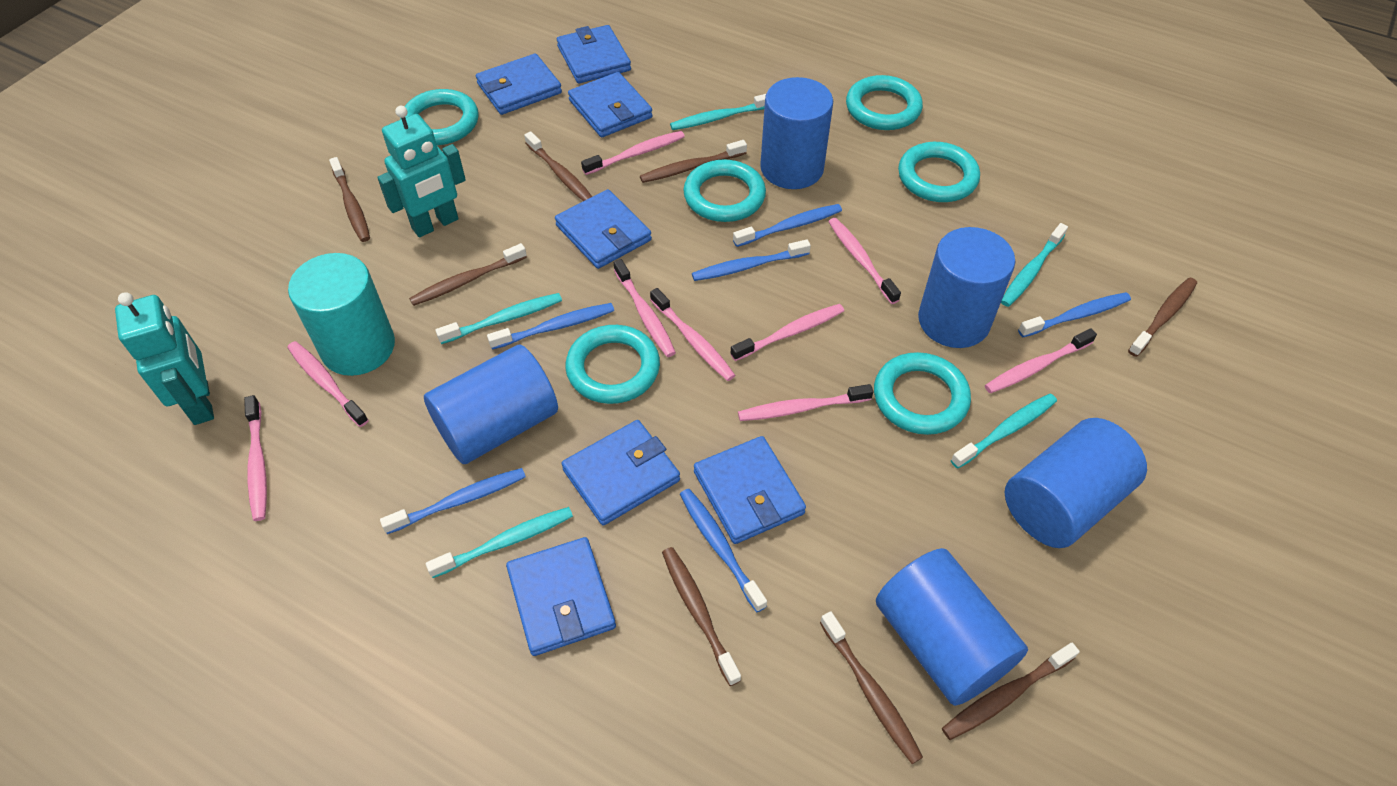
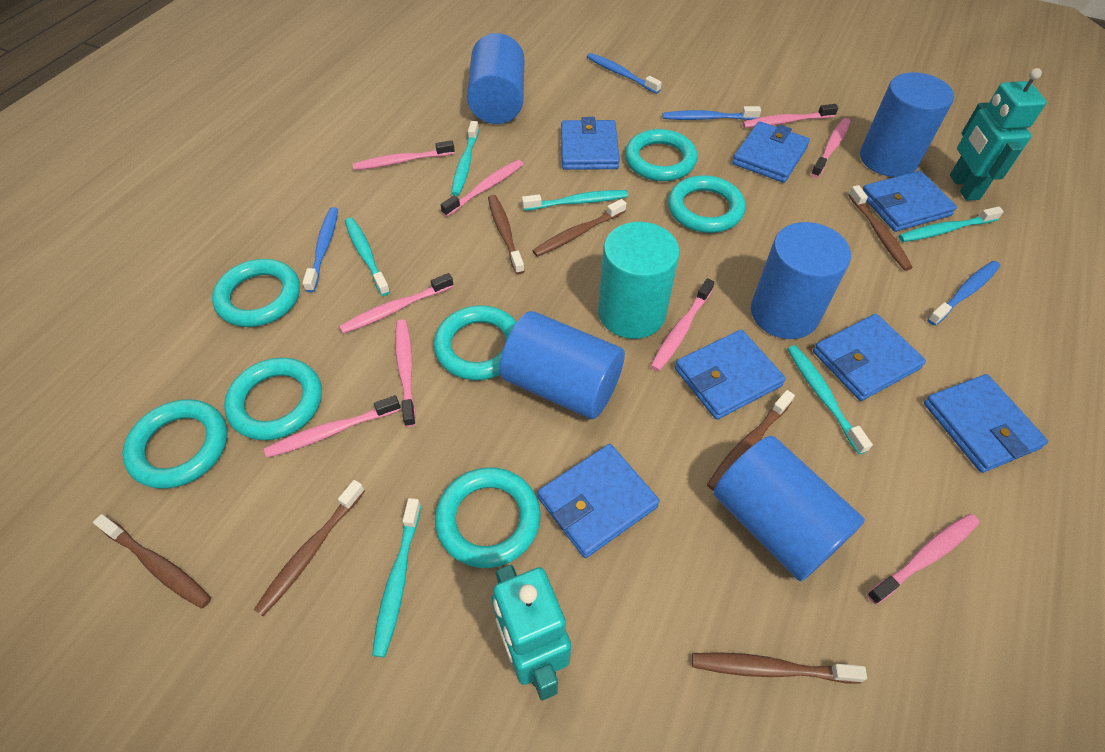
blue toothbrush: [380,468,526,534] [487,303,614,350] [680,489,767,612] [692,239,811,281] [733,204,842,247] [1018,292,1131,337] = 6 -> [302,207,338,292] [587,53,662,94] [662,106,761,120] [927,261,1000,326] = 4
brown toothbrush: [329,157,370,242] [409,243,527,306] [524,131,592,201] [640,140,747,183] [662,547,741,686] [820,611,923,764] [942,643,1080,740] [1128,277,1197,357] = 8 -> [93,514,211,609] [254,480,365,616] [488,195,525,274] [532,199,626,257] [692,652,867,683] [707,390,795,491] [848,185,913,271] = 7
turquoise ring: [400,89,479,145] [565,325,660,404] [683,159,766,222] [846,75,923,130] [874,352,971,435] [898,142,980,202] = 6 -> [122,399,228,489] [212,259,300,327] [224,358,322,440] [434,305,517,380] [435,467,541,568] [625,129,698,181] [668,175,745,233] = 7
turquoise toothbrush: [426,507,573,578] [435,293,562,344] [670,94,766,130] [951,393,1057,469] [1001,223,1068,307] = 5 -> [345,218,390,296] [372,498,421,657] [451,121,479,196] [522,190,628,211] [787,345,873,455] [899,206,1004,242] = 6

